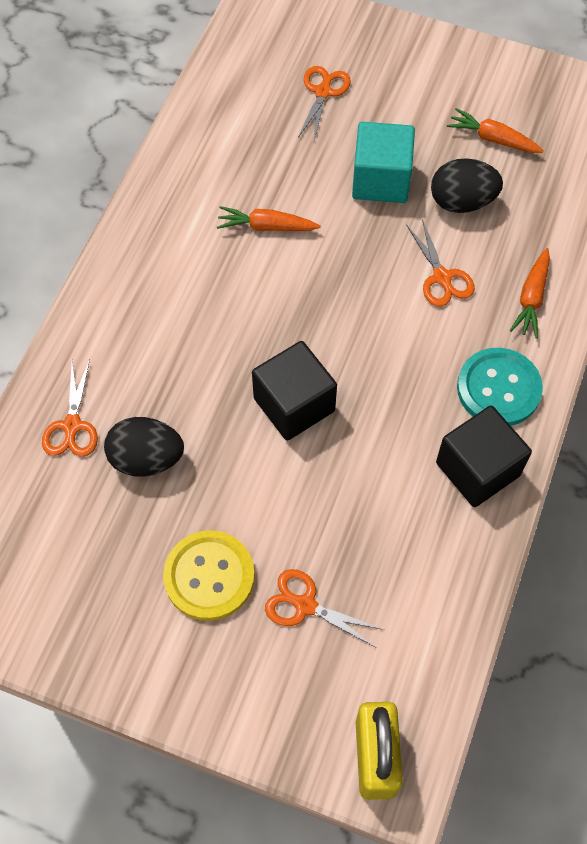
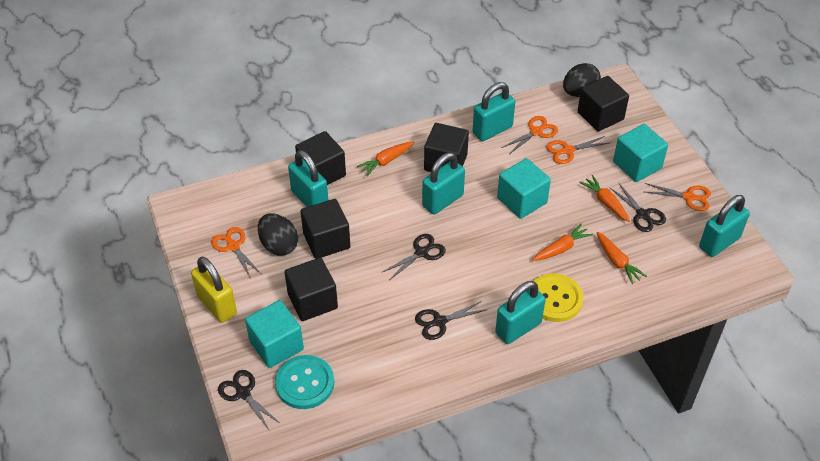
black cube: [252,341,337,441] [436,406,532,507] = 2 -> [284,257,338,321] [295,131,346,185] [300,199,350,259] [424,123,469,172] [578,76,629,132] = 5
black scissors: none = 0 -> [218,370,280,431] [381,234,446,280] [415,301,488,340] [610,182,666,232] = 4
orange carrot: [217,206,321,231] [447,108,544,153] [510,248,550,339] = 3 -> [357,141,414,176] [533,223,593,261] [579,175,630,222] [596,232,647,284] = 4
turquoise cube: [352,122,415,203] = 1 -> [245,300,304,368] [497,158,551,219] [613,124,668,182] = 3
turquoise padlock: none = 0 -> [288,150,328,207] [422,153,465,215] [473,82,515,141] [495,281,546,344] [699,195,750,257] = 5

